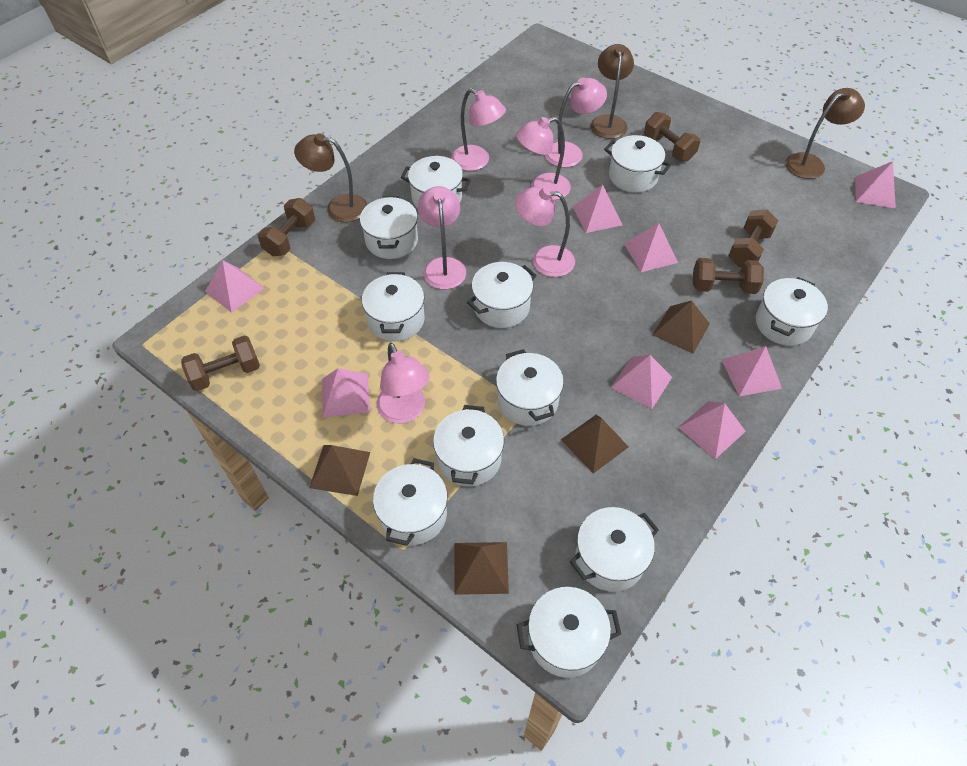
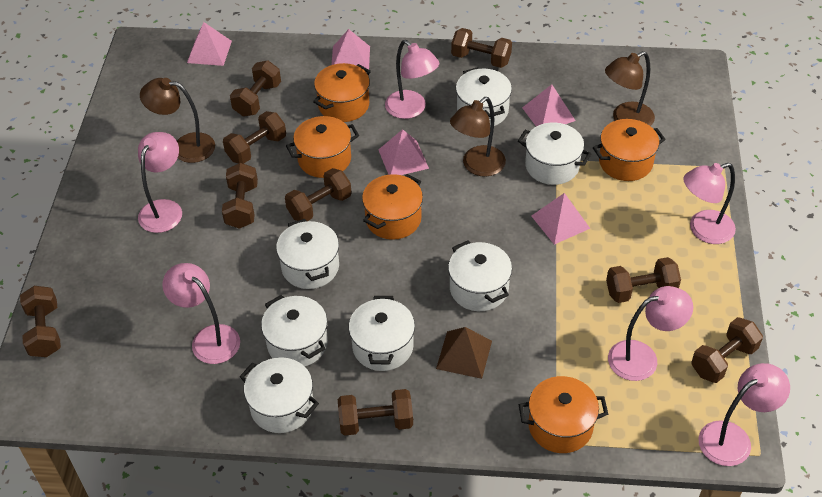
brown dumbbell: [181,335,260,391] [258,198,315,256] [644,112,700,161] [693,258,764,294] [729,209,778,267] = 5 -> [20,286,61,357] [222,163,258,229] [223,111,286,164] [230,61,281,116] [285,168,352,221] [338,389,413,436] [451,28,512,68] [606,257,681,303] [691,317,763,383] = 9
brown pyramid: [309,445,370,496] [454,542,509,595] [561,415,629,474] [653,300,710,353] = 4 -> [436,327,492,379] = 1
orange pot: none = 0 -> [286,116,359,178] [313,63,371,122] [362,174,423,240] [519,376,608,453] [593,119,666,181] = 5
pink pyramid: [205,260,265,313] [322,368,370,418] [572,185,622,233] [611,355,672,409] [624,223,678,272] [678,401,746,459] [722,346,782,396] [855,161,896,209] = 8 -> [187,22,232,66] [332,29,370,69] [378,129,429,175] [522,84,576,126] [531,193,590,245] = 5
white pot: [360,196,418,259] [362,272,425,341] [373,458,448,546] [401,156,471,208] [433,405,504,487] [467,262,537,328] [496,349,564,426] [516,587,621,678] [570,507,659,592] [604,135,671,193] [756,277,828,346] = 11 -> [240,357,319,433] [261,295,328,366] [276,219,339,289] [349,296,415,371] [448,240,512,311] [456,67,512,126] [518,122,591,185] = 7

